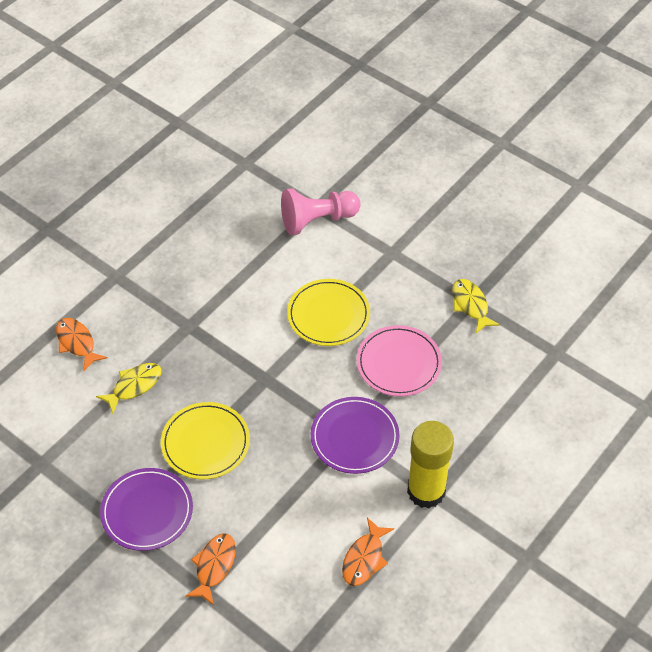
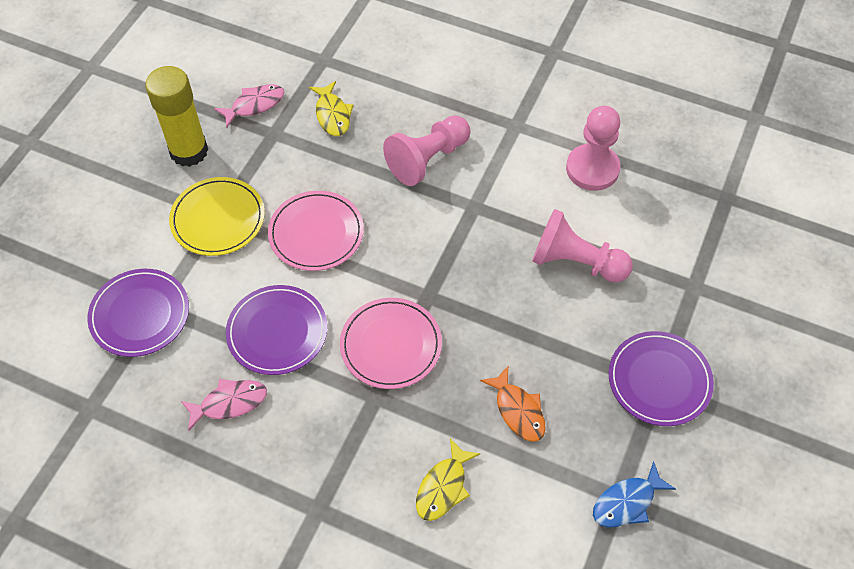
blue fish: none = 0 -> [593,461,676,528] = 1
orange fish: [56,318,107,371] [185,533,236,605] [342,517,394,586] = 3 -> [480,366,546,442] = 1
pink fish: none = 0 -> [181,379,267,431] [214,84,284,128] = 2
pink pawn: [281,188,361,235] = 1 -> [383,115,471,186] [532,209,633,282] [566,106,621,191] = 3
pink plate: [356,325,442,397] = 1 -> [268,191,364,271] [340,298,442,389] = 2
purple plate: [100,468,193,551] [311,397,400,474] = 2 -> [87,269,189,357] [226,285,327,375] [608,331,714,426] = 3
yellow plate: [161,402,250,479] [287,279,370,346] = 2 -> [169,177,265,256] = 1

